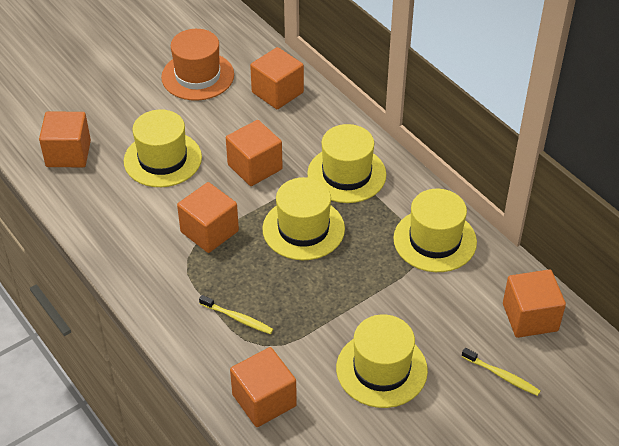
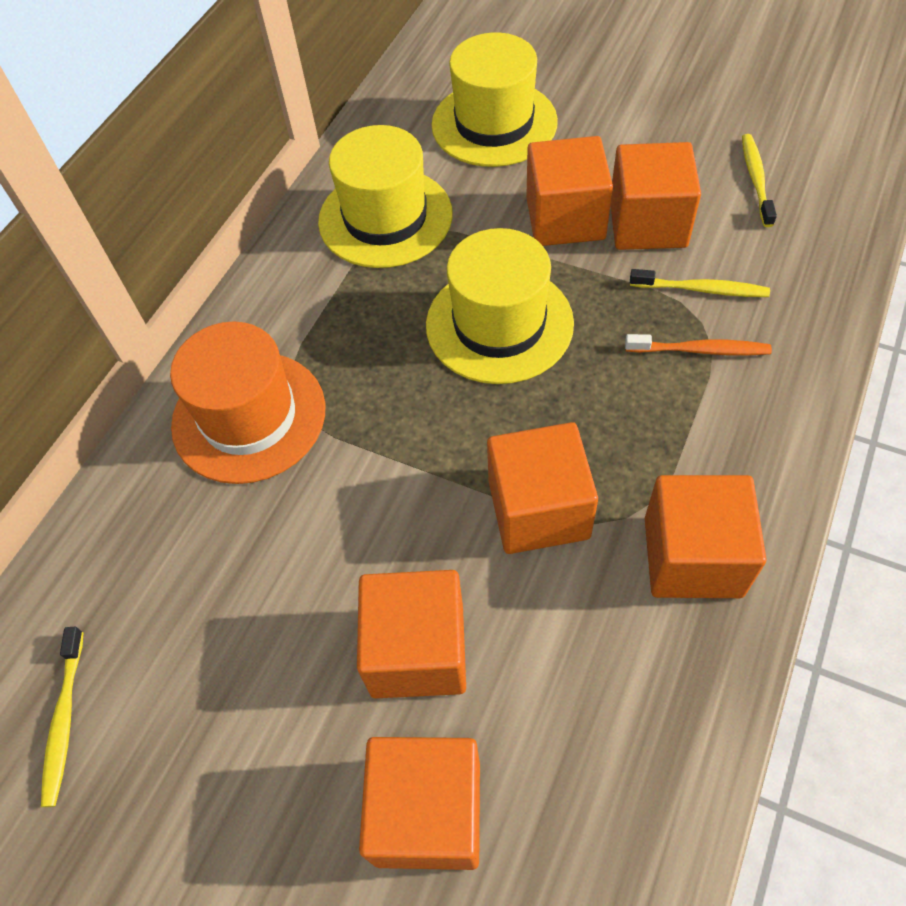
orange toothbrush: none = 0 -> [625,334,772,356] = 1
yellow hat: [124,110,202,187] [262,177,345,260] [307,124,386,203] [336,314,428,408] [393,189,477,272] = 5 -> [318,125,453,268] [426,228,574,384] [431,33,558,167] = 3
yellow toothbrush: [199,295,273,334] [461,348,540,396] = 2 -> [41,627,84,807] [630,269,770,297] [742,134,777,227] = 3

